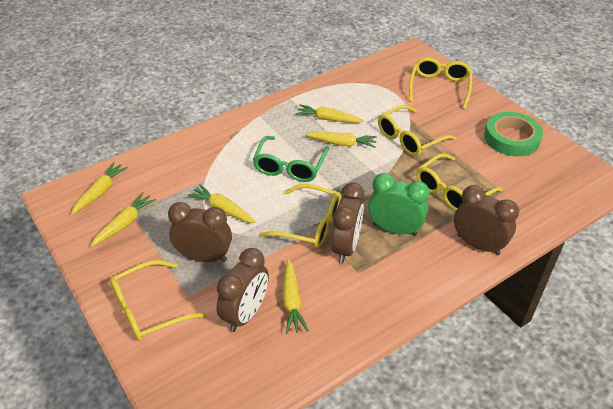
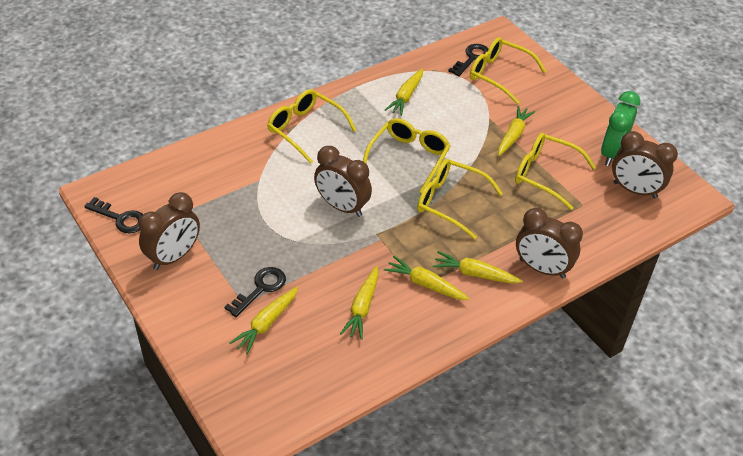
black key: none = 0 -> [84,197,143,233] [224,267,286,317] [448,44,489,76] = 3
green glasses: [253,136,329,182] = 1 -> none = 0
green tape: [484,112,543,156] = 1 -> none = 0

